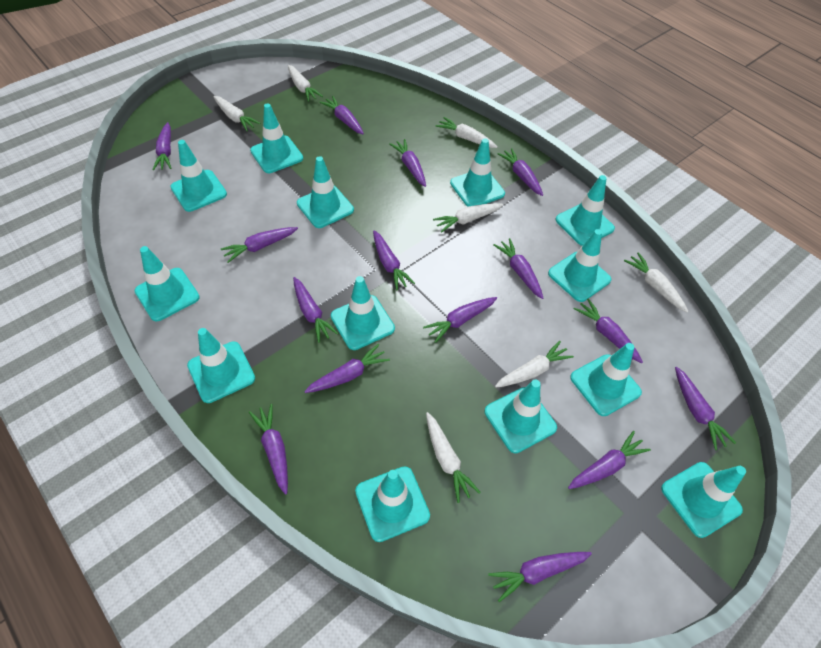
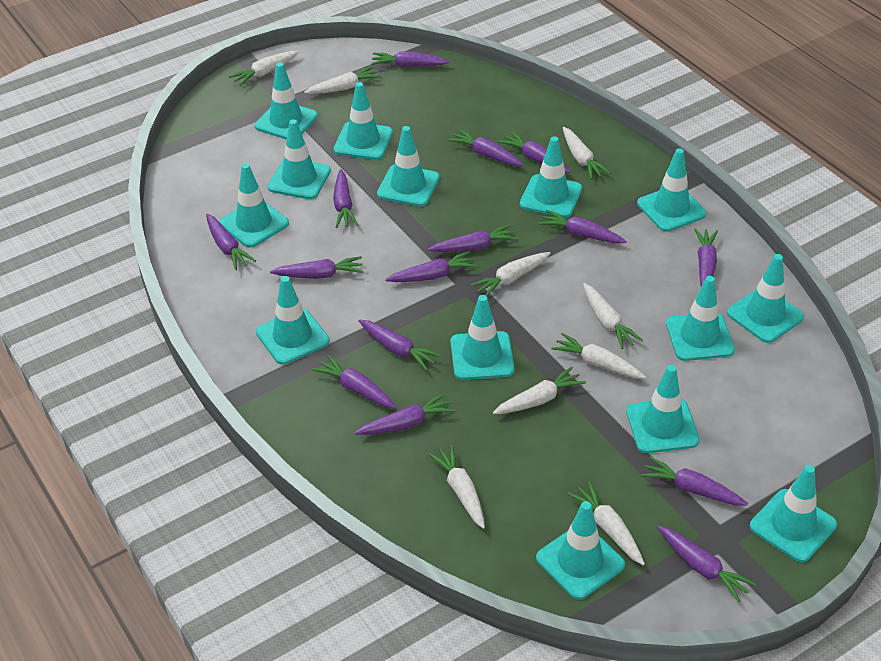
turquoise traffic cone: [135,246,200,321] [170,140,227,212] [187,328,255,403] [250,103,303,173] [297,156,354,228] [331,276,395,350] [355,466,430,542] [450,138,505,207] [485,379,557,453] [548,229,611,302] [556,175,615,246] [570,343,642,416] [661,462,746,538] = 13 -> [219,163,289,248] [255,62,318,140] [256,276,330,365] [268,119,331,199] [334,82,393,160] [377,126,440,207] [451,295,514,380] [520,136,582,218] [536,501,625,600] [626,365,700,453] [637,148,706,232] [666,276,735,361] [727,254,804,343] [750,465,837,562] = 14
white carrot: [213,96,260,131] [288,65,323,102] [426,412,480,503] [433,203,503,233] [436,117,498,148] [495,341,574,388] [624,252,688,312] = 7 -> [229,51,299,86] [304,66,382,94] [428,445,485,529] [471,252,551,296] [493,366,586,414] [551,333,646,379] [563,127,610,180] [567,481,645,565] [583,283,643,349] = 9

